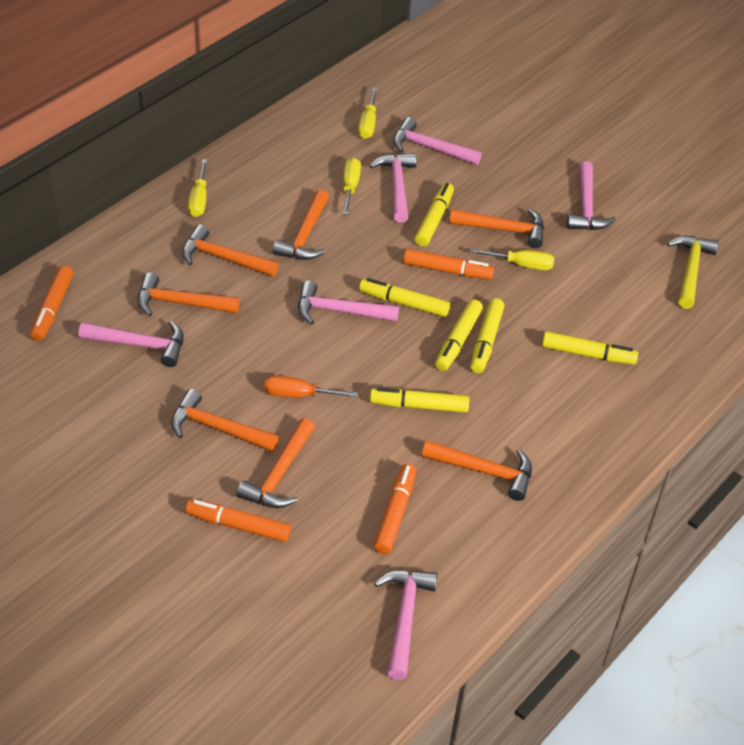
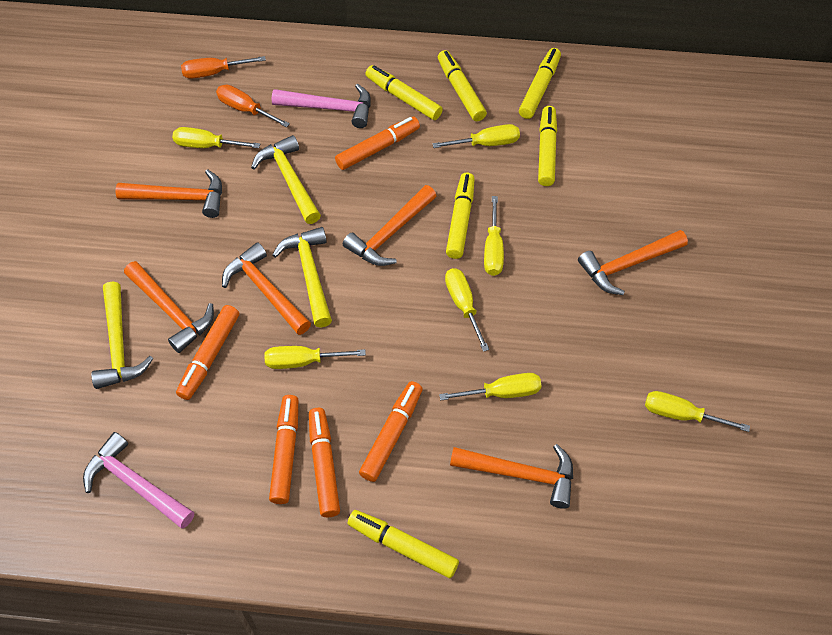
orange hammer: [137,272,240,316] [171,389,279,452] [182,224,279,277] [236,418,315,508] [272,190,329,260] [422,440,532,501] [449,208,544,248] = 7 -> [116,169,222,218] [124,261,214,353] [222,242,311,335] [343,185,436,266] [450,444,573,509] [578,230,688,295] = 6
orange marker: [30,266,73,341] [186,499,291,542] [374,464,416,554] [403,249,494,279] = 4 -> [176,305,239,400] [269,395,298,504] [309,408,340,517] [335,116,420,170] [359,381,423,482] = 5
orange screwdriver: [265,375,357,397] = 1 -> [181,56,266,79] [216,84,290,127] = 2
pink hammer: [79,321,184,367] [298,280,399,325] [370,153,416,222] [374,570,438,680] [393,117,482,165] [567,161,616,230] = 6 -> [83,432,194,529] [272,84,371,128] = 2
yellow hammer: [667,236,719,309] = 1 -> [91,281,153,389] [251,135,321,224] [273,227,332,328] = 3
yellow screwdriver: [188,159,207,217] [343,158,361,215] [358,88,378,139] [470,248,554,270] = 4 -> [172,127,260,148] [264,346,366,369] [432,124,520,148] [439,373,542,401] [445,268,489,352] [484,196,504,276] [645,391,750,432] = 7

